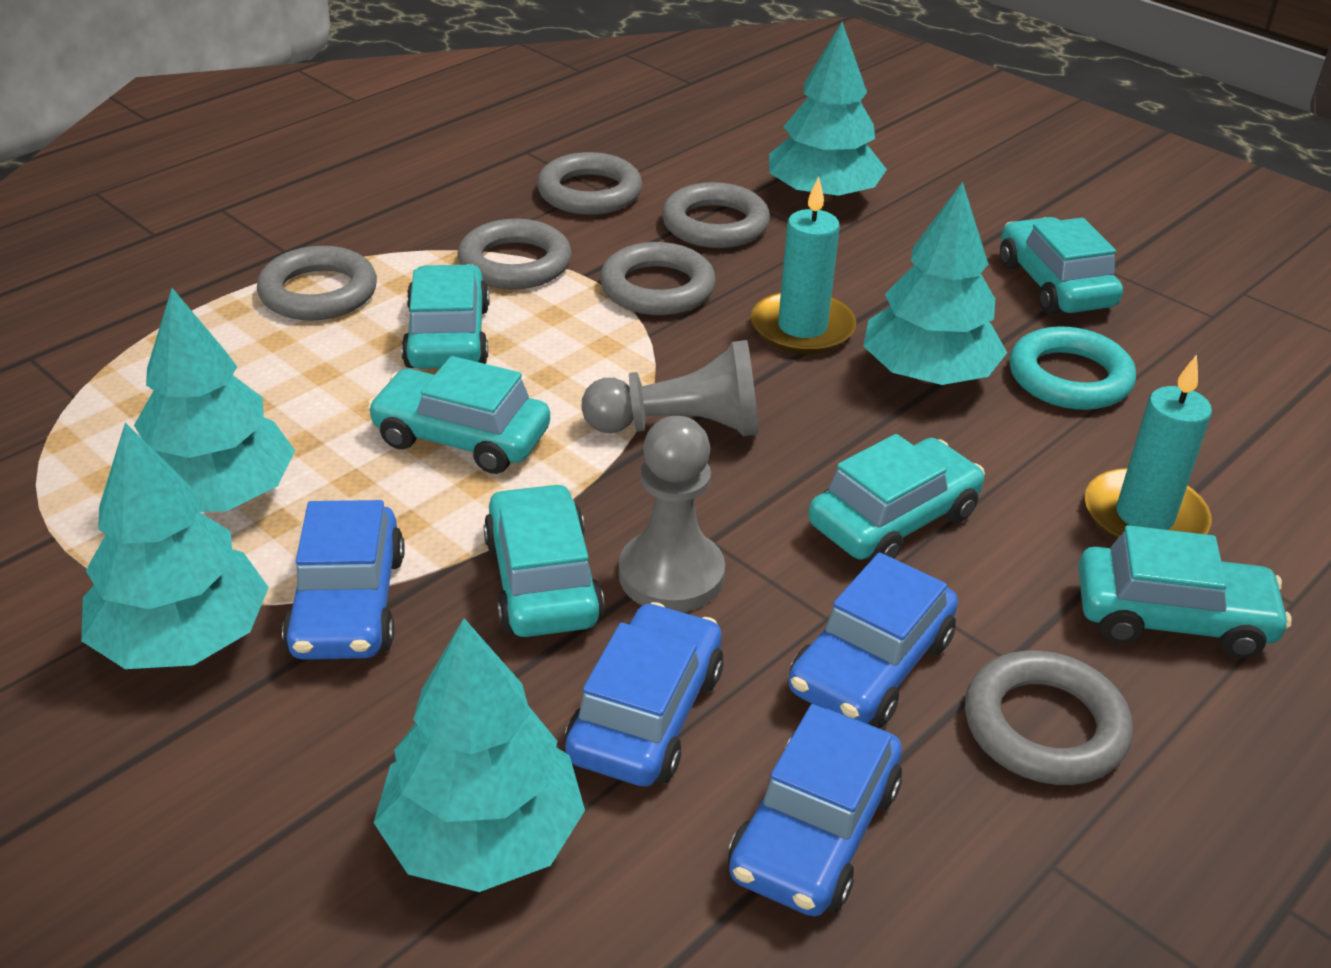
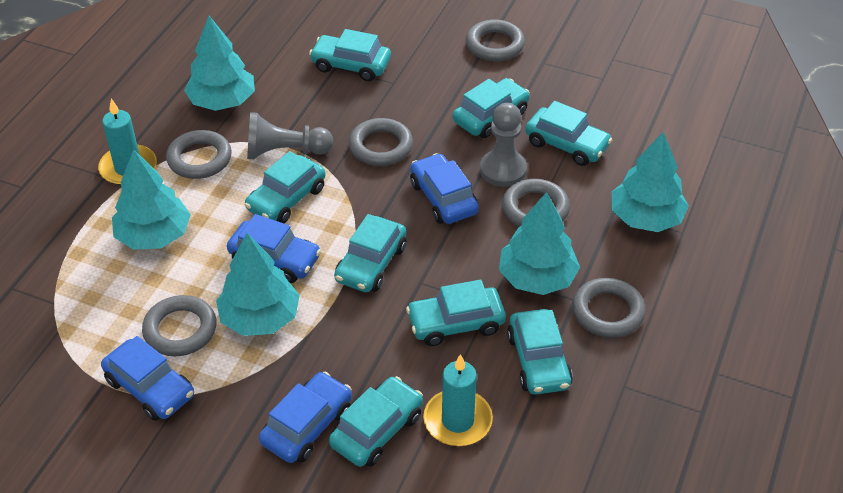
turquoise car: [367,356,550,474] [401,264,490,369] [483,483,605,637] [808,434,985,561] [1000,217,1123,315] [1078,525,1291,658] = 6 -> [244,151,326,223] [309,29,391,81] [329,376,423,467] [334,214,406,292] [406,280,506,346] [452,78,530,138] [507,309,573,395] [525,101,612,166] = 8
turquoise ring: [1009,326,1136,410] = 1 -> none = 0

